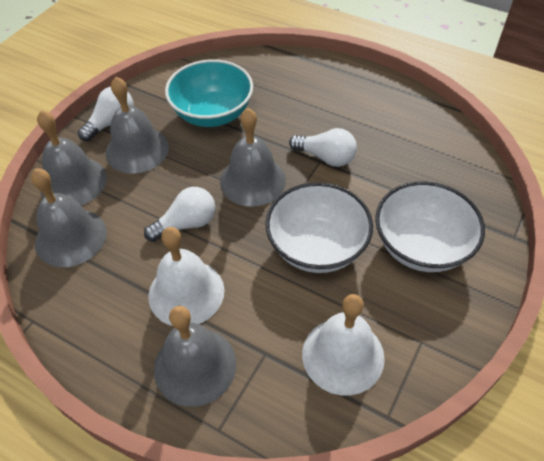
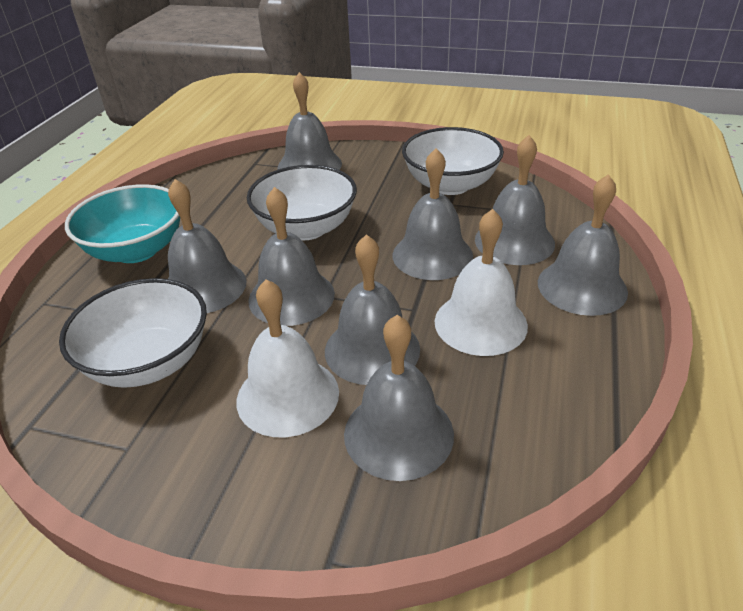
grey bell: [31,168,107,267] [37,110,107,205] [106,77,169,174] [154,306,236,407] [220,108,286,207] = 5 -> [168,179,247,313] [248,187,335,326] [278,72,342,170] [325,234,420,385] [344,315,454,481] [393,148,473,280] [475,135,555,265] [538,174,628,316] = 8
white bowl: [266,182,373,273] [375,182,485,272] = 2 -> [59,278,207,388] [247,165,357,240] [402,127,504,195] = 3
white light bulb: [78,87,134,141] [144,187,215,242] [289,128,357,167] = 3 -> none = 0

